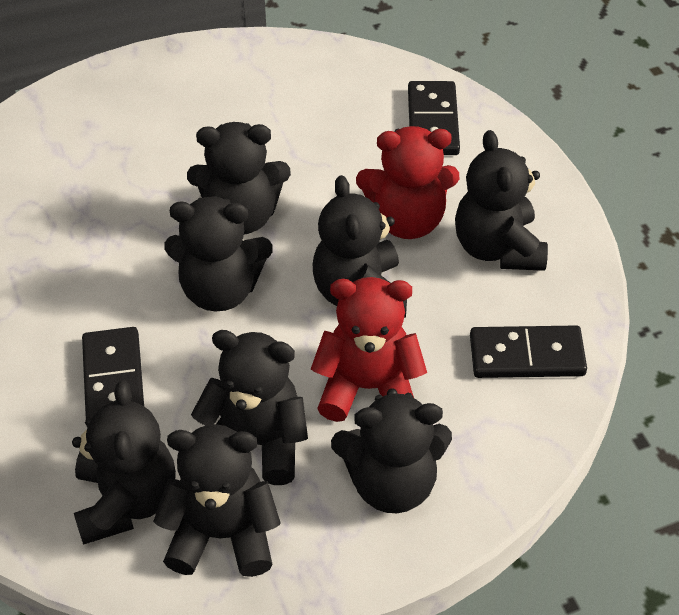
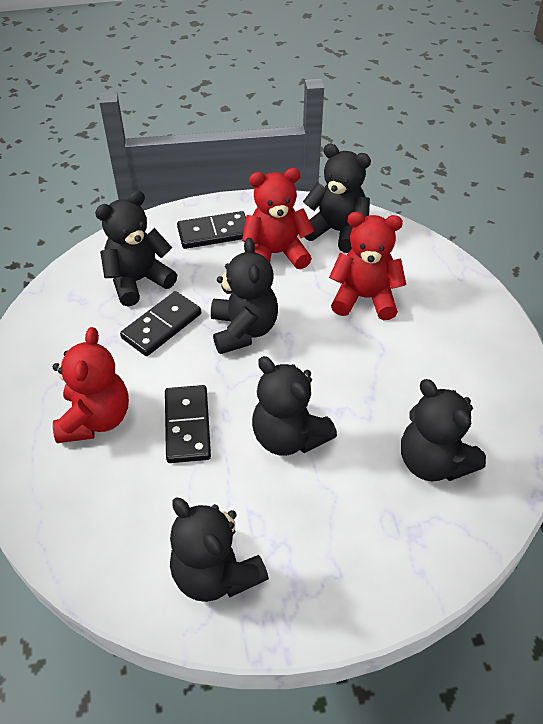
black teddy bear: [72,381,176,545] [153,424,281,577] [164,196,273,311] [187,122,291,234] [191,330,308,485] [313,175,407,318] [331,389,452,513] [455,130,548,271] = 8 -> [95,190,177,306] [170,497,269,602] [211,237,278,354] [252,356,337,456] [303,144,371,253] [401,379,486,482] = 6
red teddy bear: [311,277,427,422] [356,126,459,239] = 2 -> [53,327,129,443] [242,168,314,269] [329,212,406,320] = 3

